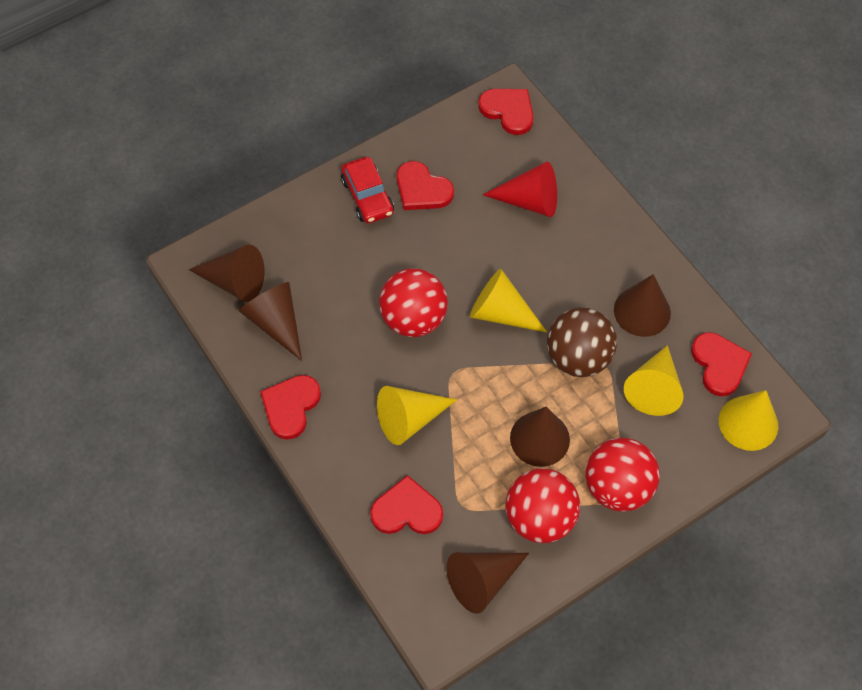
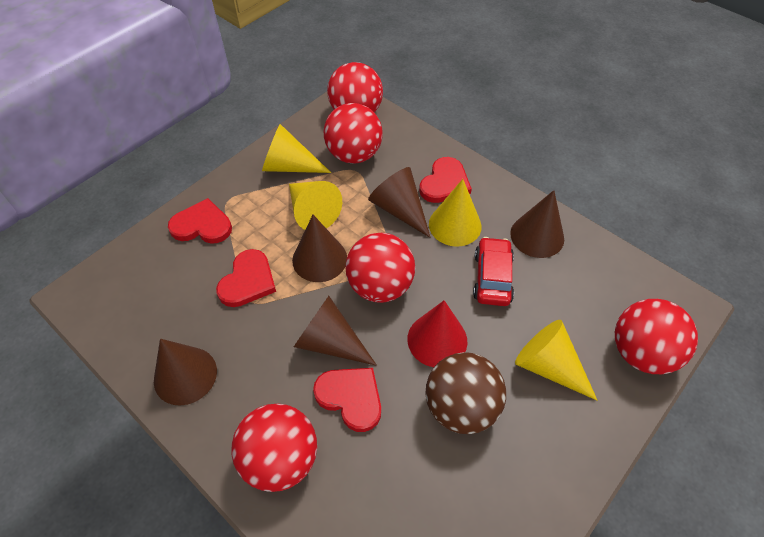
red ball: [379,268,448,337] [506,468,580,543] [585,438,660,512] = 3 -> [232,404,317,492] [324,103,383,164] [327,62,383,113] [346,233,415,303] [615,299,698,374] = 5
red heart: [260,375,321,440] [370,475,443,534] [397,161,454,210] [478,89,534,135] [691,332,752,396] = 5 -> [168,198,232,244] [216,249,276,307] [313,368,381,432] [419,157,472,203] = 4

